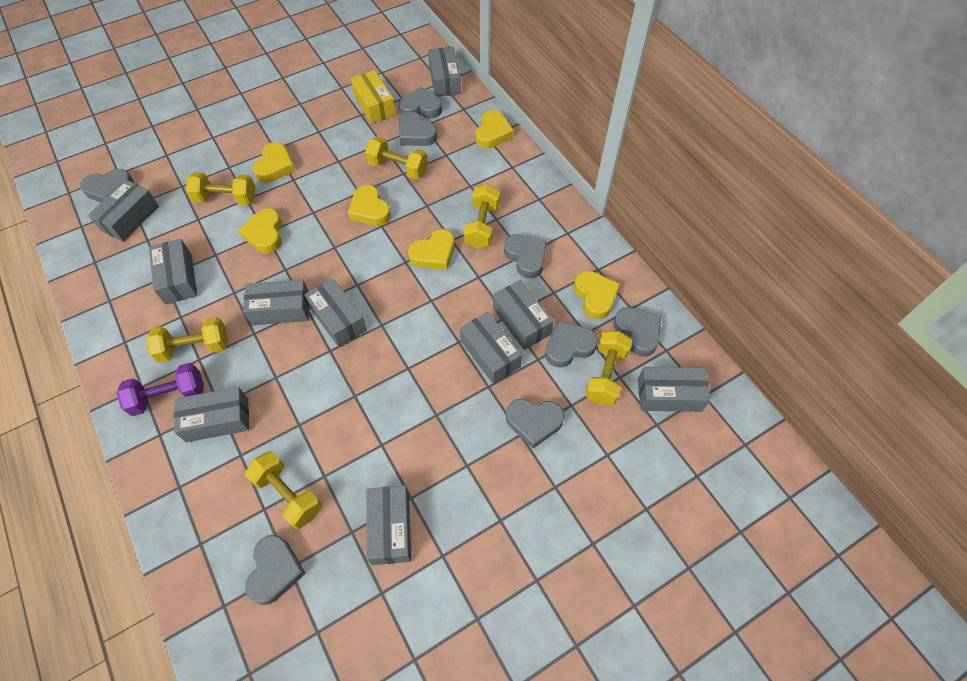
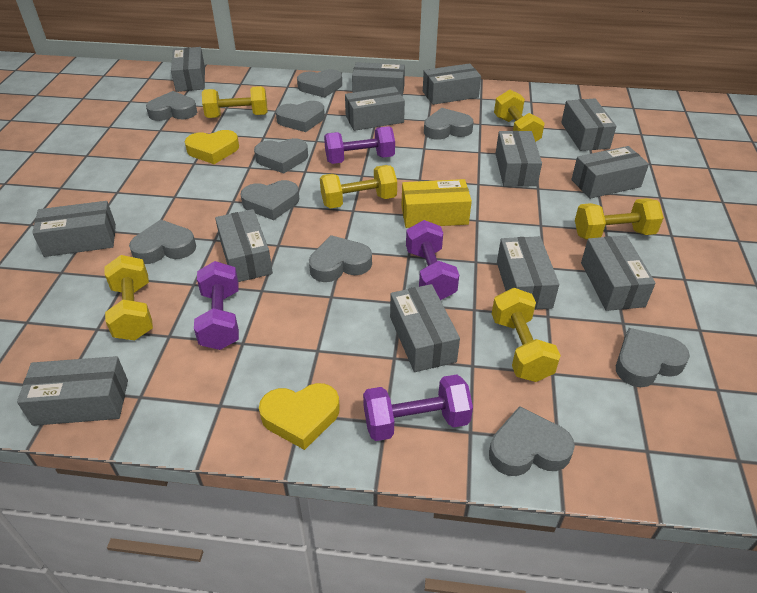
grey box: [88,180,159,242] [149,239,197,304] [174,387,249,442] [243,280,309,325] [304,278,367,347] [366,485,411,565] [428,47,461,97] [460,312,522,384] [493,280,554,350] [638,367,711,412] = 10 -> [17,356,128,426] [32,201,116,257] [171,47,205,92] [215,209,273,282] [345,87,405,131] [352,62,405,97] [390,284,460,372] [423,63,481,105] [496,131,542,187] [497,236,559,310] [561,99,617,151] [571,146,649,199] [581,235,656,311] = 13
grey heart: [80,169,134,203] [245,535,306,605] [398,87,442,119] [399,112,437,146] [504,234,547,278] [506,399,564,449] [545,321,598,368] [614,307,661,357] = 8 -> [129,219,196,264] [146,91,197,121] [240,180,299,220] [254,138,308,174] [276,101,325,132] [297,69,342,98] [309,235,372,282] [424,108,474,140] [489,406,575,476] [616,328,690,387] = 10
purple dumbbell: [116,363,204,416] = 1 -> [194,261,239,350] [324,126,395,164] [363,374,473,441] [406,220,459,300] = 4
yellow heart: [238,208,282,253] [252,142,295,183] [348,185,391,226] [408,229,455,270] [475,110,514,149] [574,271,620,319] = 6 -> [185,130,239,164] [259,383,340,450] = 2

